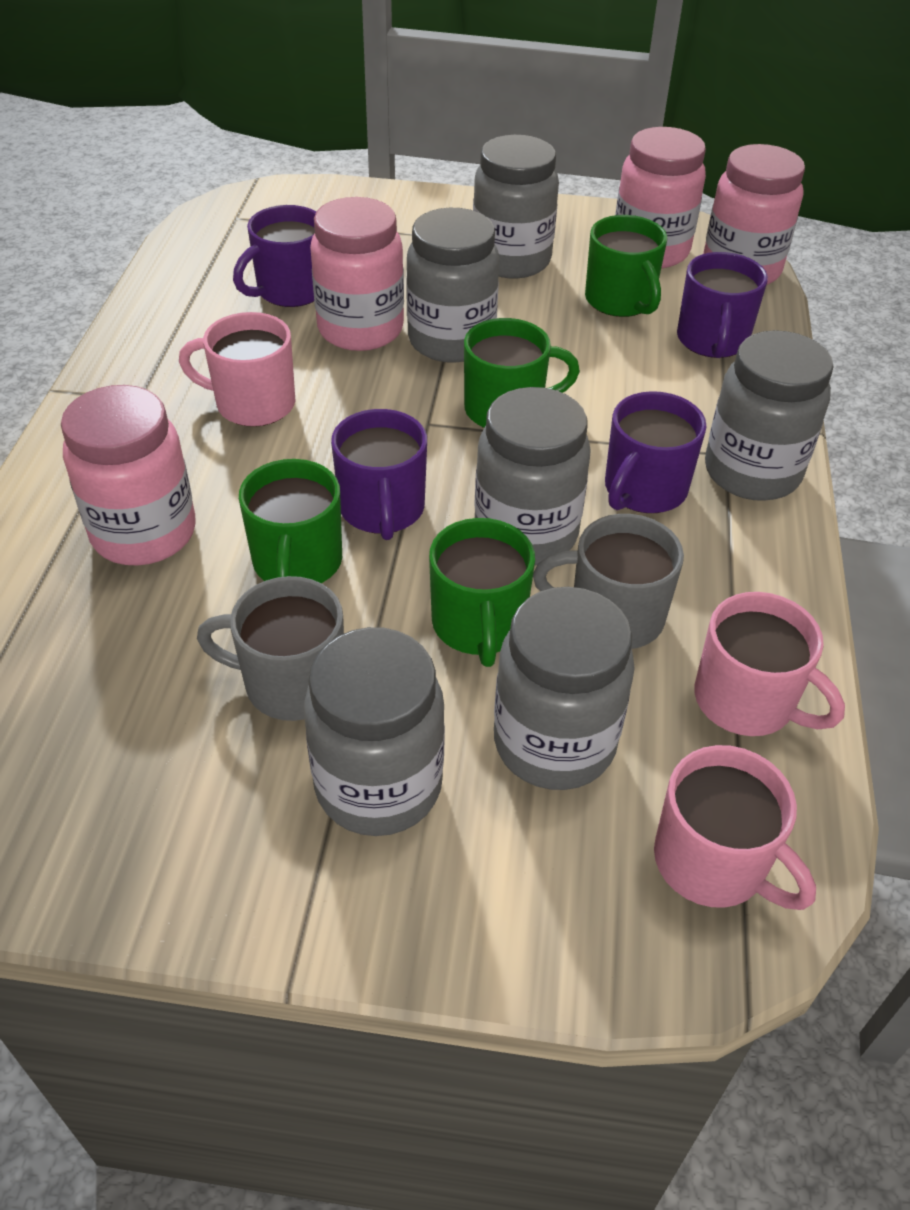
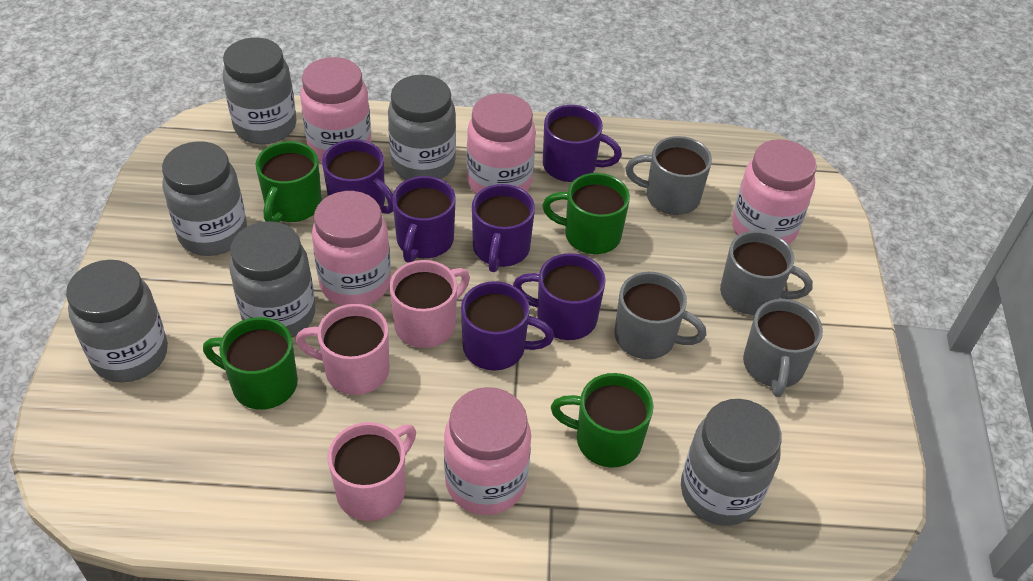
grey mug: [197,576,344,721] [533,514,684,649] = 2 -> [615,272,706,359] [626,136,712,215] [720,231,813,315] [743,299,823,397] = 4
pink jar: [61,385,196,565] [310,197,404,351] [615,127,706,268] [703,144,805,285] = 4 -> [300,57,371,162] [312,191,391,306] [444,387,531,515] [467,93,536,194] [732,139,817,245] = 5
purple mug: [233,205,316,307] [331,409,427,540] [605,391,707,513] [677,252,768,358] = 4 -> [322,139,393,214] [392,176,456,263] [461,281,554,371] [472,184,535,272] [513,253,606,340] [543,105,622,182] = 6

